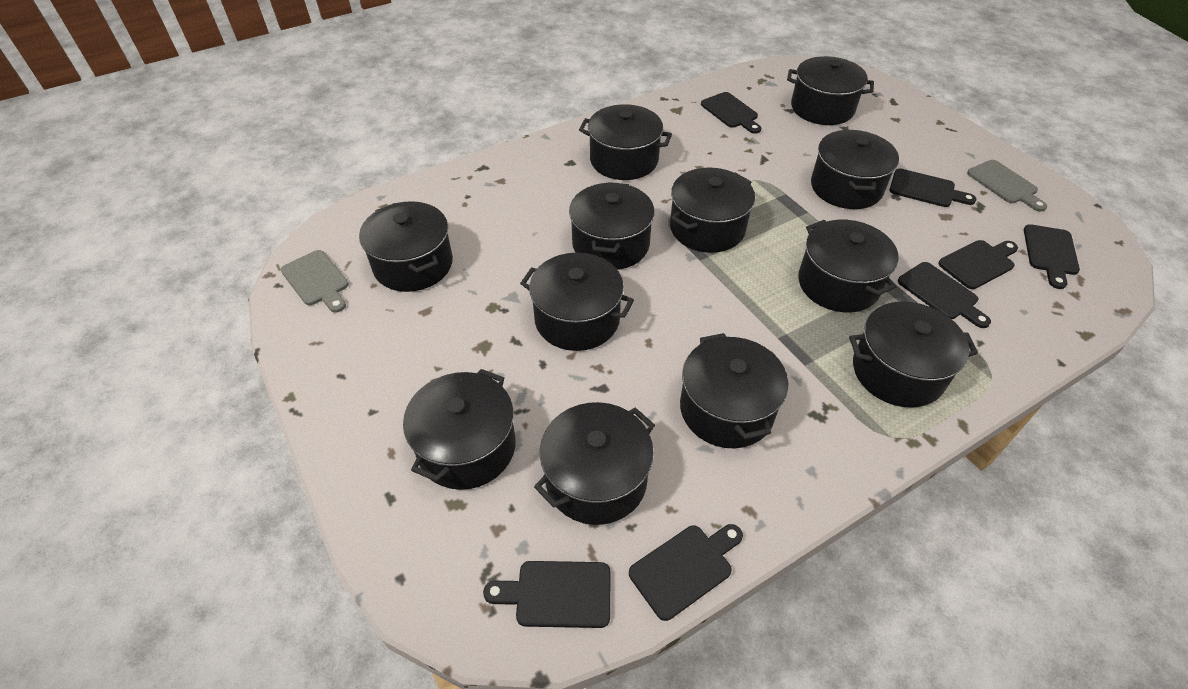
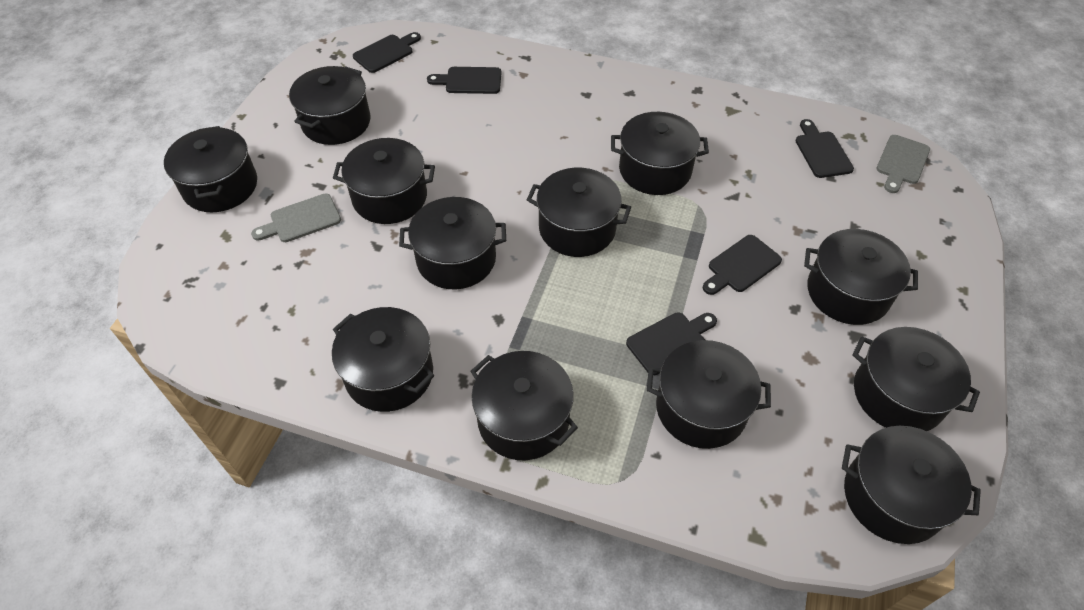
black cutting board: [483,561,610,628] [629,524,743,621] [701,92,761,134] [889,169,977,207] [898,262,991,328] [938,240,1018,289] [1024,224,1080,289] = 7 -> [353,32,421,73] [427,67,501,94] [626,312,717,375] [703,235,782,295] [795,119,854,178] = 5

